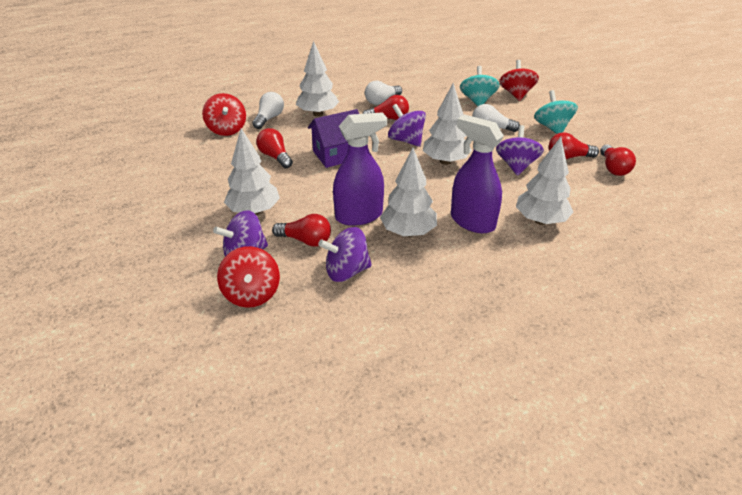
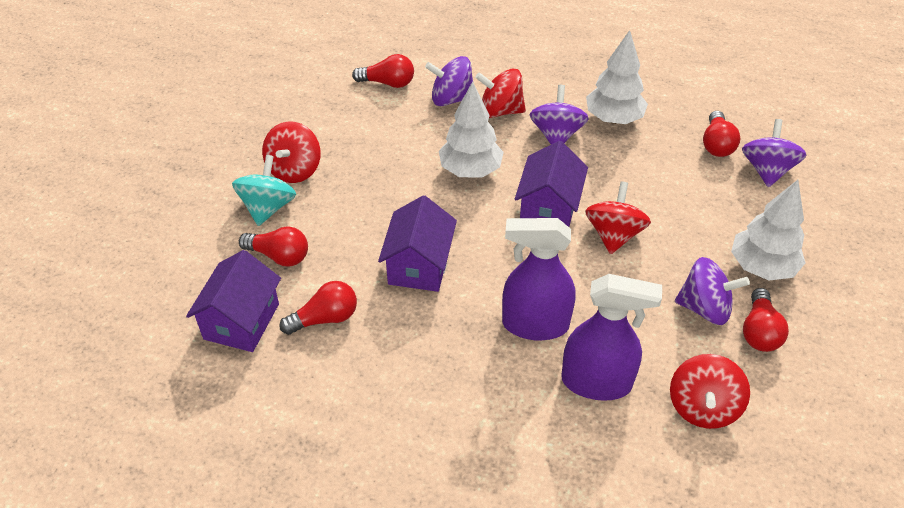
purple house: [308,109,359,168] = 1 -> [186,250,281,352] [378,195,457,292] [515,141,588,227] = 3
red spinning top: [202,93,246,136] [217,246,280,308] [499,60,539,101] = 3 -> [262,121,321,183] [475,69,526,118] [585,181,651,254] [670,354,750,429] = 4
turquoise spinning top: [460,66,500,106] [534,90,578,134] = 2 -> [232,155,296,226] = 1
white light bulb: [252,92,284,129] [365,81,402,105] [472,104,520,132] = 3 -> none = 0
white tree: [224,128,280,215] [296,41,339,117] [380,148,437,237] [423,83,472,165] [516,137,573,225] = 5 -> [439,81,504,178] [586,30,648,124] [731,180,805,280] = 3

